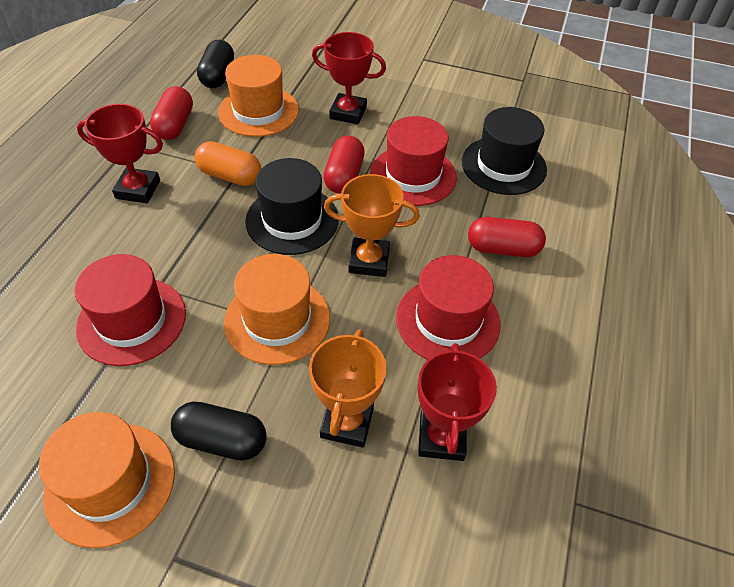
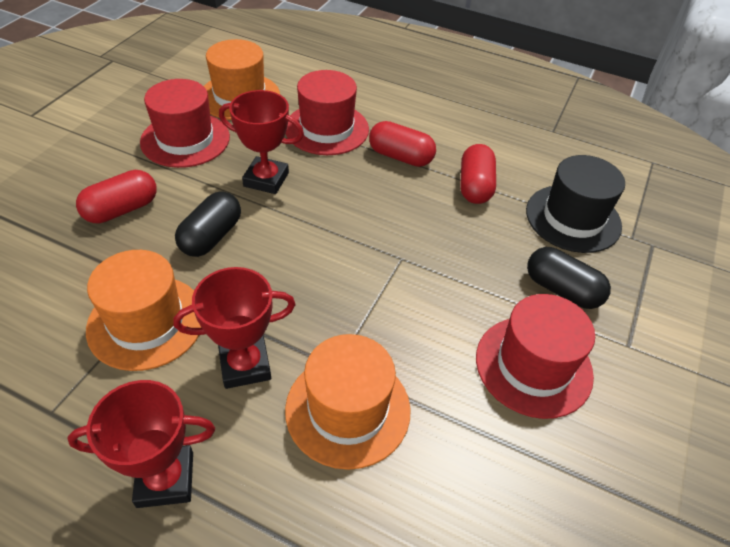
black hat: [245,158,339,255] [462,107,547,195] = 2 -> [526,155,625,253] = 1
orange capsule: [195,141,261,186] = 1 -> none = 0
orange trophy: [309,329,387,448] [324,174,420,277] = 2 -> none = 0

